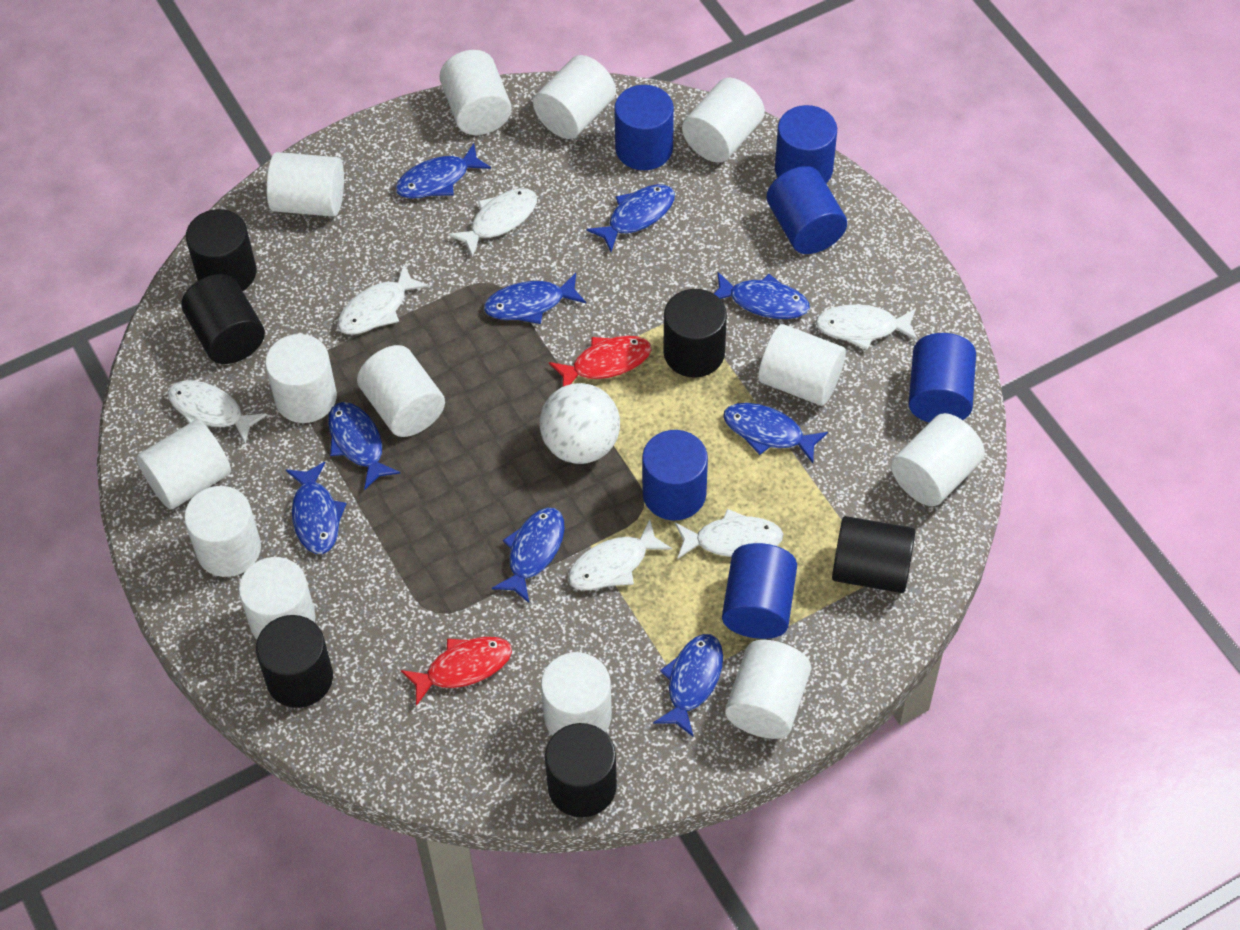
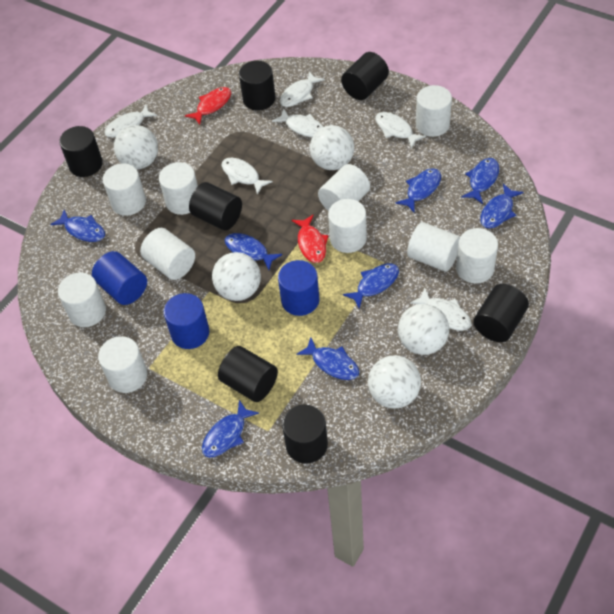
black cylinder: [181,274,265,364] [186,209,256,291] [256,615,333,708] [545,723,617,817] [664,289,727,378] [832,516,915,593] = 6 -> [59,126,103,177] [189,182,242,230] [218,346,278,402] [239,61,275,110] [282,405,328,464] [341,52,389,100] [473,284,529,342] = 7
blue cylinder: [614,85,674,170] [642,430,708,520] [722,543,797,639] [767,166,847,254] [775,105,837,183] [909,333,976,423] = 6 -> [92,251,147,305] [164,293,209,349] [278,260,319,316] = 3
blue fish: [286,462,347,554] [328,402,400,490] [395,143,491,198] [484,273,586,324] [492,507,565,603] [586,184,675,252] [653,634,723,737] [714,272,810,319] [723,403,828,463] = 9 -> [50,210,105,242] [202,400,259,458] [225,233,282,270] [296,337,359,380] [343,263,399,309] [395,168,441,213] [461,158,499,204] [480,184,524,229] = 8
white ball: [540,383,620,464] = 1 -> [114,125,158,169] [212,252,261,301] [310,125,354,170] [368,355,421,409] [398,304,449,355] = 5
white cylinder: [137,420,231,509] [184,486,261,577] [239,557,316,640] [265,334,337,423] [267,152,344,217] [357,345,445,437] [439,50,512,135] [533,55,616,139] [541,652,612,736] [682,78,765,163] [725,640,811,739] [758,324,846,406] [891,413,985,506] = 13 -> [58,272,106,327] [98,336,147,393] [103,163,146,216] [140,228,195,280] [159,162,198,215] [318,164,370,211] [328,199,367,253] [407,222,460,272] [416,85,452,137] [456,228,498,284] = 10

